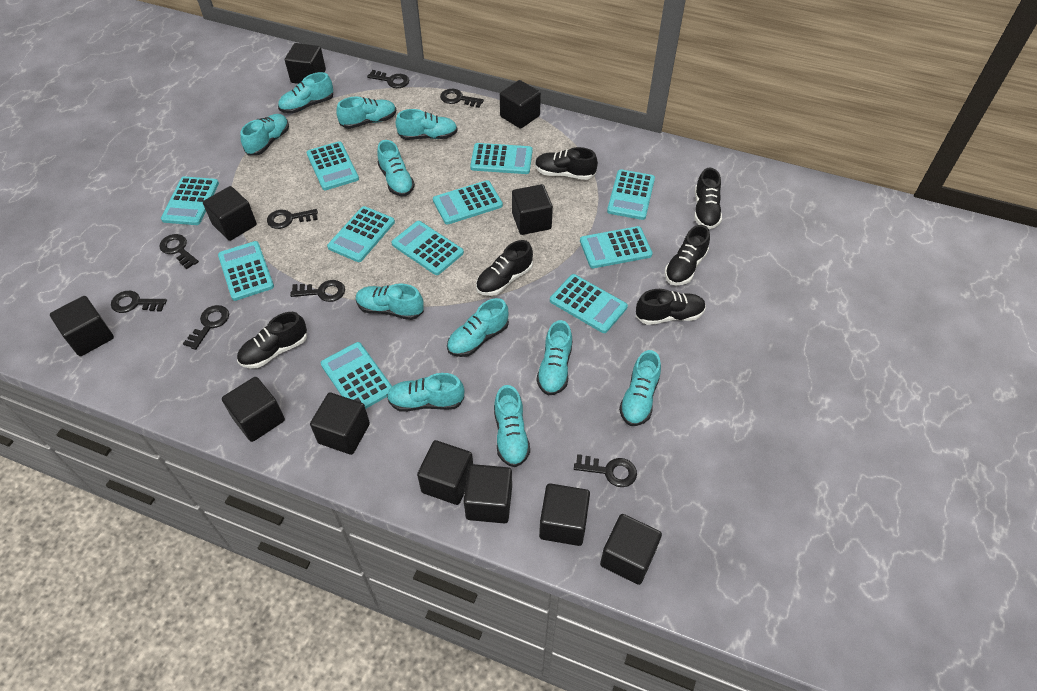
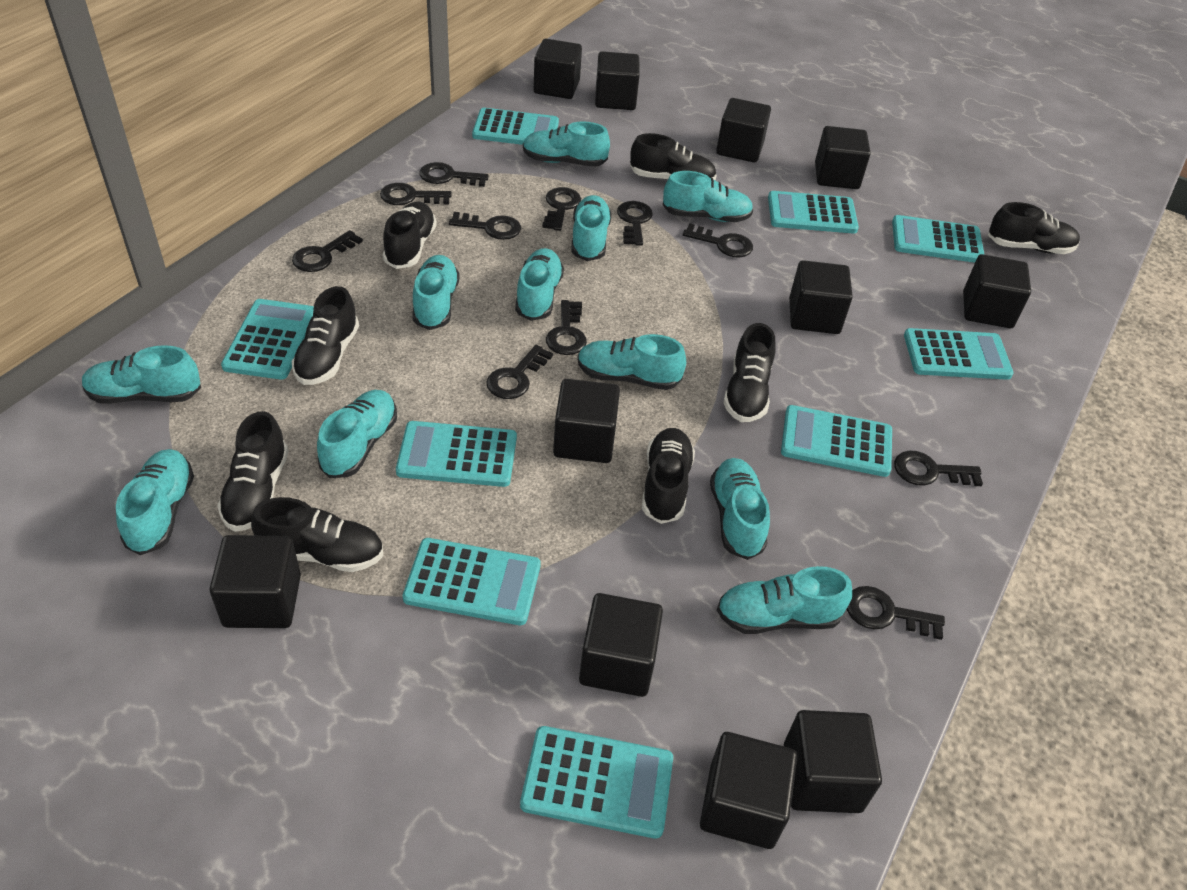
black key: [111,291,167,313] [159,234,199,269] [183,305,229,350] [267,209,318,229] [290,280,345,302] [367,70,409,88] [440,89,484,108] [574,454,637,487] = 8 -> [292,230,363,272] [380,183,452,205] [419,162,489,187] [449,212,521,240] [486,345,553,399] [542,187,581,231] [546,300,587,355] [617,201,653,246] [683,223,753,257] [847,586,945,640] [894,451,983,486] = 11
black shoe: [237,312,307,369] [476,240,533,296] [535,147,598,180] [636,289,706,325] [665,225,710,285] [694,168,722,229] = 6 -> [217,411,288,532] [251,497,383,572] [292,286,359,385] [383,202,437,269] [630,133,717,180] [642,428,695,524] [723,323,776,422] [988,202,1080,254] = 8
turquoise calculator: [161,176,219,225] [218,241,274,301] [307,141,359,190] [321,342,392,409] [327,206,395,262] [392,221,464,275] [433,180,503,225] [470,143,533,174] [550,274,628,333] [580,226,653,268] [607,169,655,220] = 11 -> [221,299,314,380] [396,421,517,487] [403,538,541,625] [472,108,559,145] [520,726,673,839] [768,191,859,234] [781,405,892,477] [892,215,984,263] [904,328,1014,380] = 9

